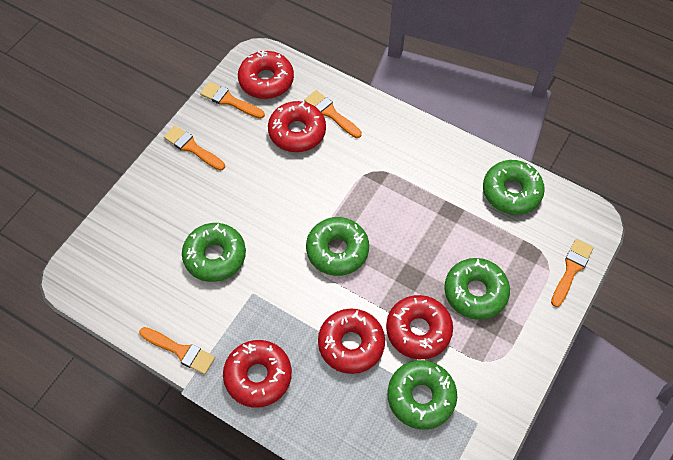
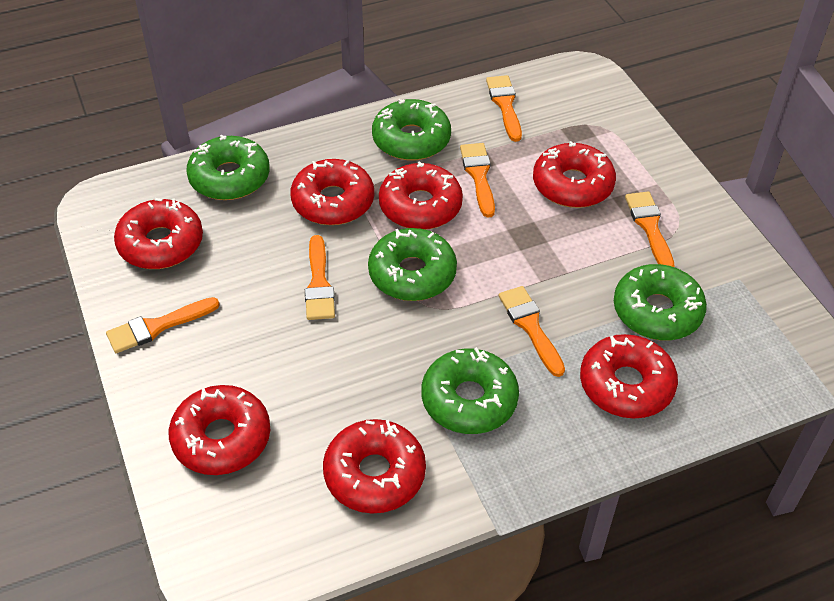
orange brush: [139,327,215,375] [164,125,225,171] [200,82,265,119] [304,90,362,138] [551,239,594,307] = 5 -> [106,297,220,353] [305,235,335,320] [460,143,495,218] [486,75,522,142] [499,286,565,377] [625,191,674,267] = 6
red donut: [223,340,292,408] [238,51,294,99] [268,101,326,152] [318,308,385,374] [386,295,453,359] = 5 -> [114,198,203,269] [169,385,270,475] [290,159,374,225] [323,419,426,513] [379,161,463,230] [533,141,616,208] [580,334,678,419] = 7

